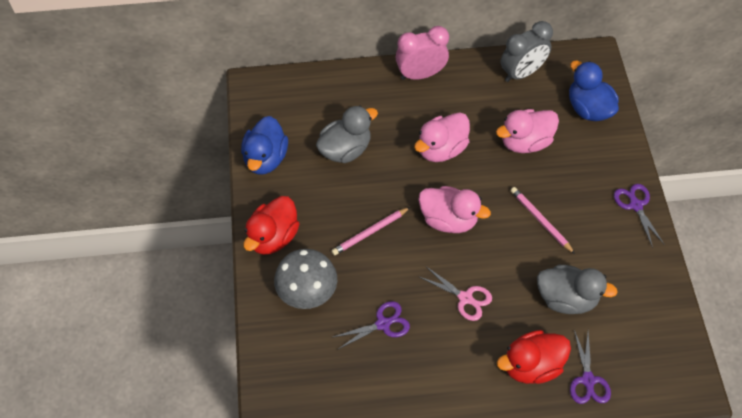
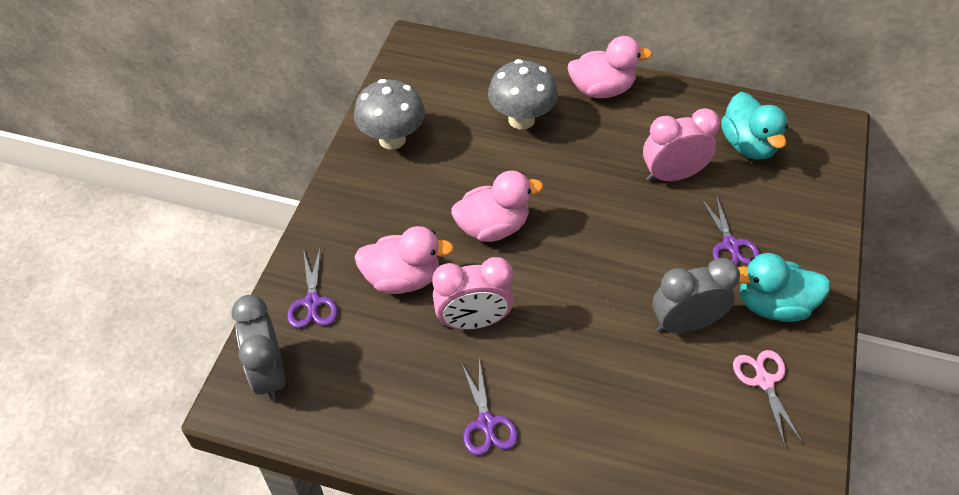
blue duck: [241,116,288,175] [569,60,619,121] = 2 -> none = 0
grey clock: [501,21,553,82] = 1 -> [231,295,285,401] [652,258,740,333] = 2
grey duck: [316,106,378,163] [537,265,618,314] = 2 -> none = 0
grey mushroom: [274,249,337,309] = 1 -> [354,79,425,150] [488,59,558,130] = 2
pink clock: [396,26,449,80] = 1 -> [432,257,514,330] [643,108,720,182] = 2
pink pencil: [331,207,410,256] [510,187,575,254] = 2 -> none = 0
red duck: [243,196,300,255] [497,330,571,384] = 2 -> none = 0
turquoise duck: none = 0 -> [721,92,788,160] [738,253,831,322] = 2

